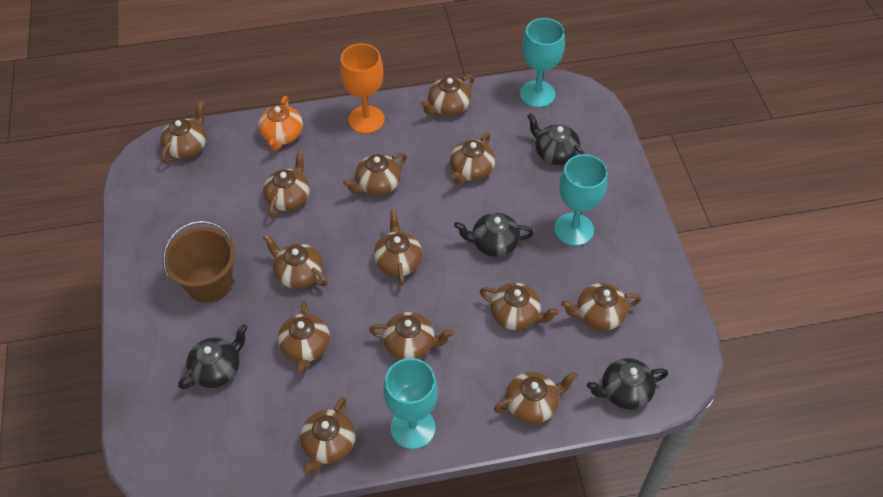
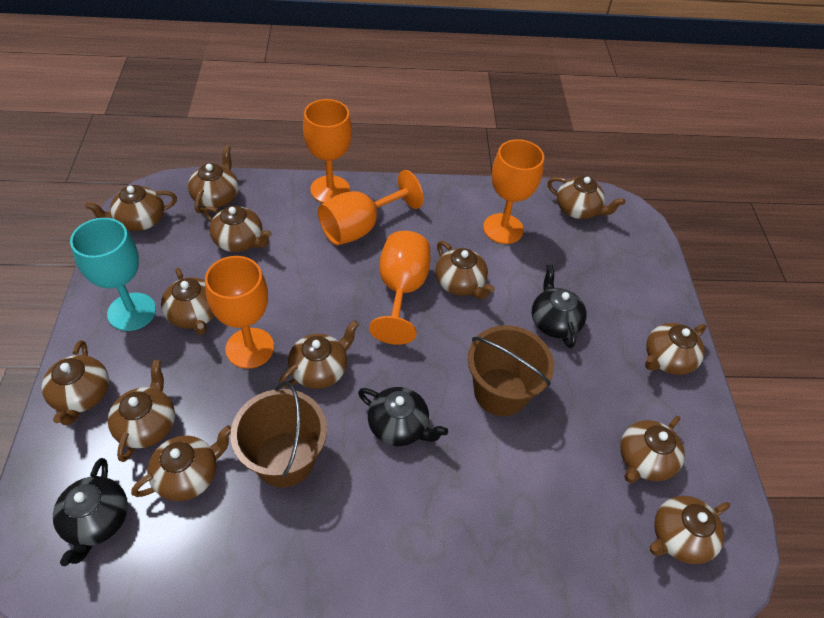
black teapot: [178,324,247,389] [454,213,534,257] [527,113,585,165] [587,358,668,410] = 4 -> [53,458,128,566] [358,387,448,446] [532,265,587,348] = 3
brown bucket: [162,220,235,303] = 1 -> [230,381,327,488] [468,325,554,416] = 2
orange goblet: [340,43,385,134] = 1 -> [205,256,274,369] [303,99,352,203] [318,170,424,246] [369,231,430,345] [483,139,544,244] = 5
orange teapot: [258,96,303,150] = 1 -> none = 0
turquoise goblet: [383,358,438,449] [520,18,565,108] [554,154,608,246] = 3 -> [70,218,156,331] = 1

